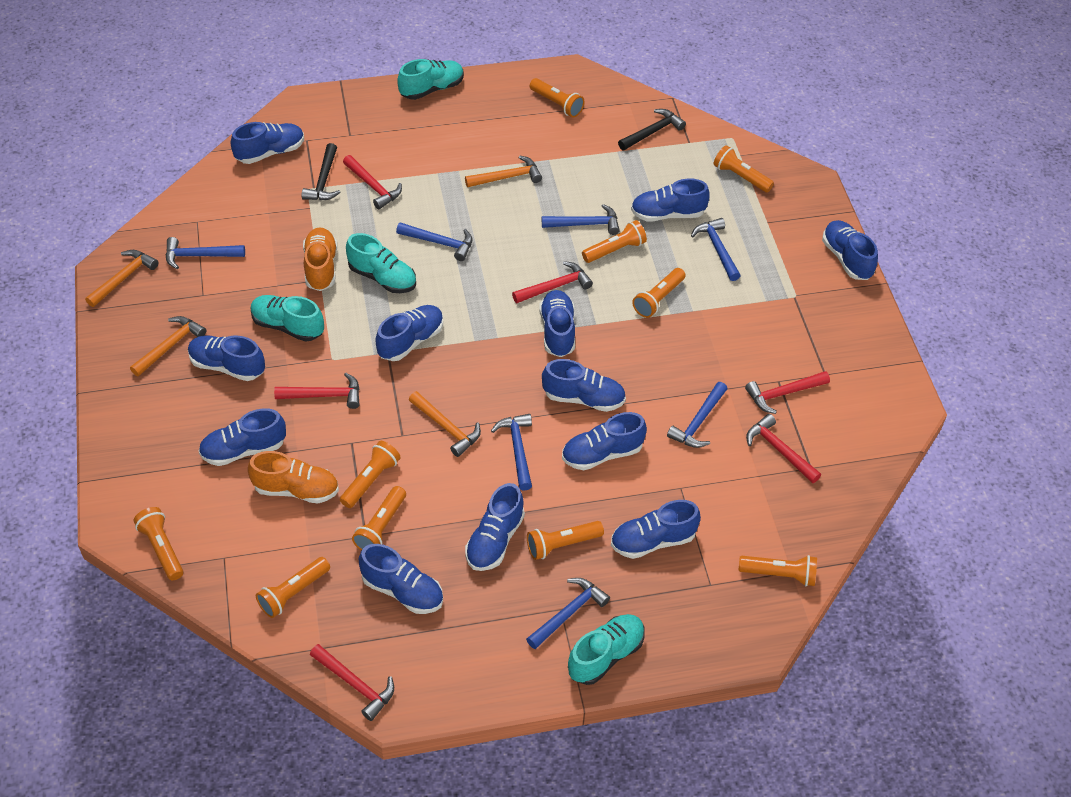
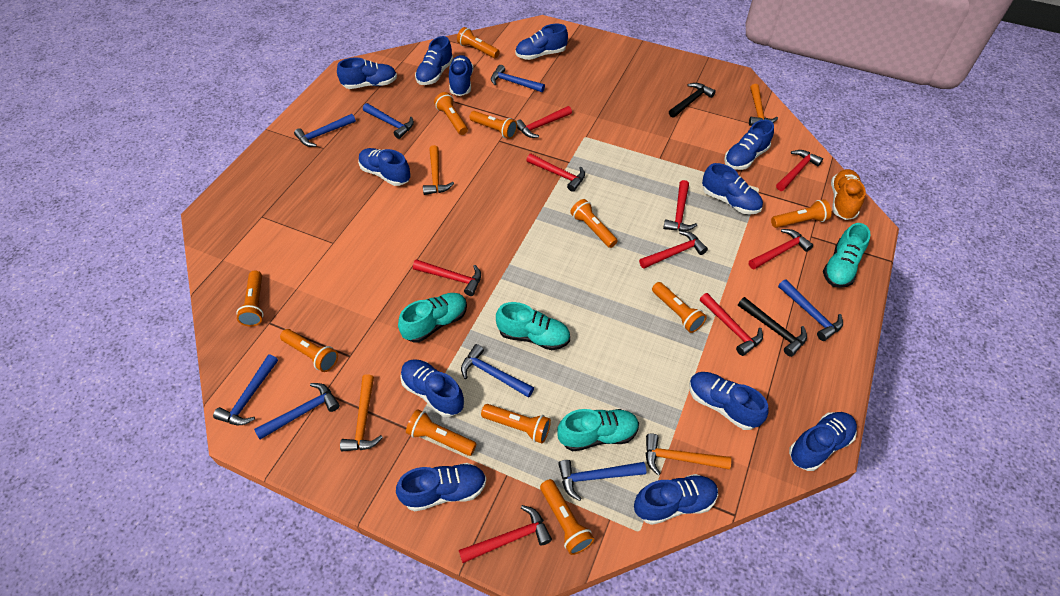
blue hammer: [166,237,245,269] [396,222,472,261] [491,414,532,491] [526,578,610,649] [542,204,620,235] [667,382,728,448] [691,218,741,281] = 7 -> [213,354,278,425] [254,383,340,440] [294,114,356,147] [363,103,414,139] [461,344,534,398] [491,65,545,92] [558,460,646,501] [778,279,843,341] = 8
orange flashlight: [134,507,183,580] [256,557,330,618] [340,441,401,508] [352,486,406,551] [527,521,604,560] [530,78,585,117] [582,220,647,263] [632,268,685,318] [713,145,774,193] [739,555,817,586] = 10 -> [236,271,264,326] [280,329,338,372] [406,409,477,456] [434,92,468,135] [457,27,499,58] [469,111,517,139] [481,404,551,443] [540,479,594,555] [570,199,618,248] [652,282,706,333] [771,199,831,228] = 11
orange shoe: [248,451,339,504] [303,227,337,291] = 2 -> [831,169,866,220] = 1
red hammer: [274,373,360,409] [310,644,394,721] [343,155,402,209] [512,261,593,303] [745,371,830,414] [746,414,821,483] = 6 -> [413,259,481,296] [459,505,552,563] [516,106,572,138] [526,154,585,192] [639,231,708,269] [663,180,697,231] [700,293,763,356] [749,229,813,270] [776,150,823,191] = 9

